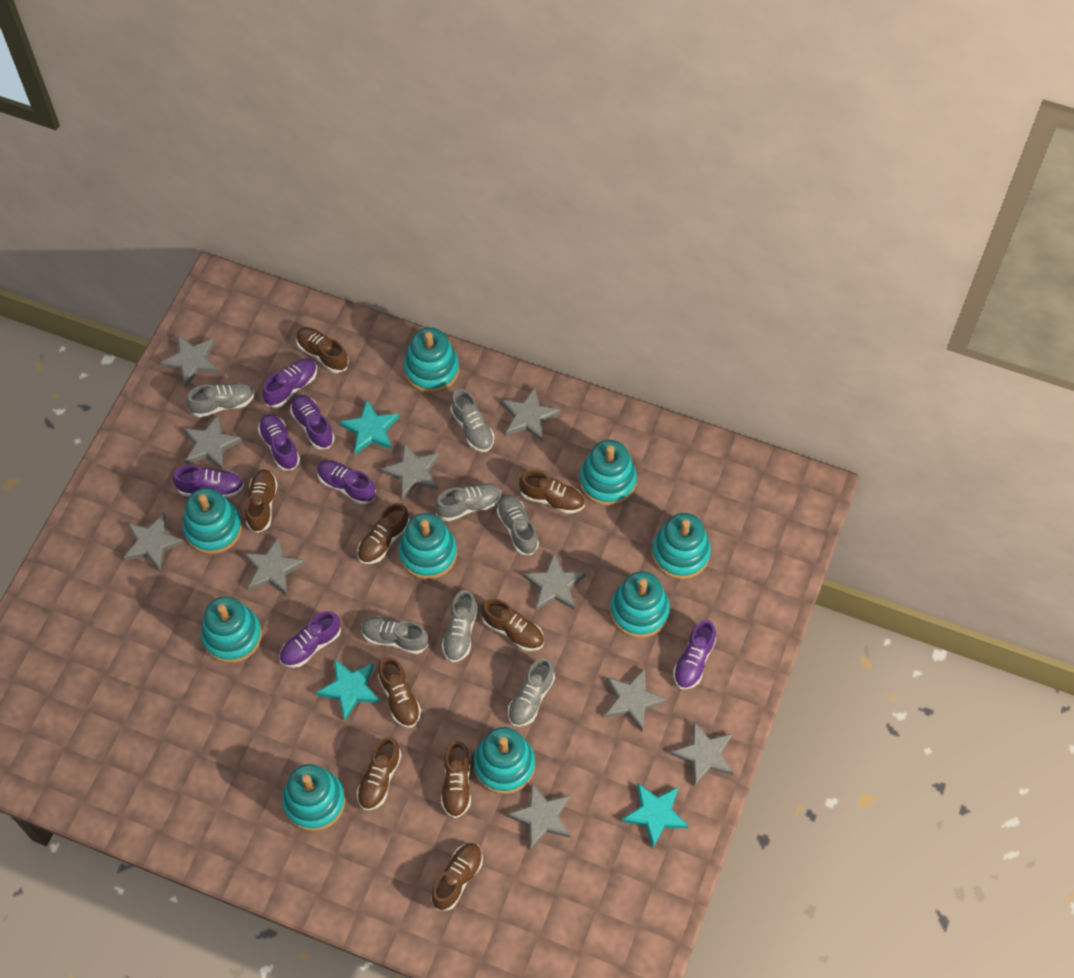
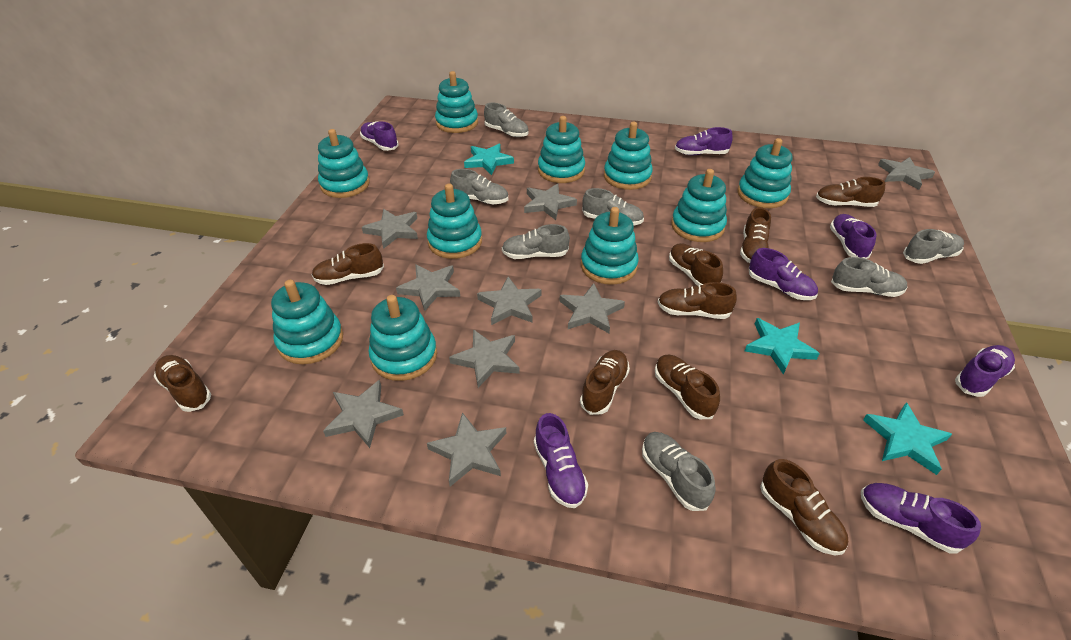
grey star: [123,513,185,571] [160,335,219,388] [183,415,243,470] [244,537,305,595] [381,443,440,499] [501,387,560,442] [507,783,571,849] [523,553,586,610] [604,668,667,731] [670,722,734,787] = 10 -> [323,380,404,448] [362,209,418,249] [396,264,460,311] [427,412,507,486] [449,329,520,388] [477,276,542,325] [524,183,577,220] [559,283,625,333] [878,157,935,190] = 9
turquoise stacking toy: [183,488,242,554] [201,596,262,663] [282,764,345,831] [399,513,457,579] [404,327,459,393] [474,727,535,794] [580,440,637,506] [610,571,670,638] [652,513,711,579] = 9 -> [271,280,343,364] [318,129,370,198] [369,295,437,381] [427,184,482,259] [435,71,478,133] [538,116,585,183] [581,207,639,285] [604,122,653,190] [671,169,727,242] [737,138,792,208] = 10

